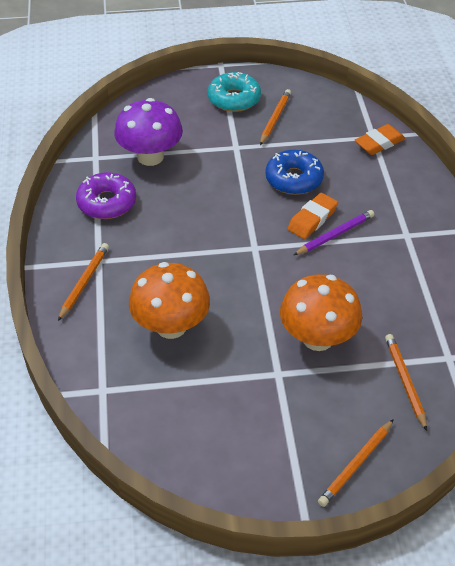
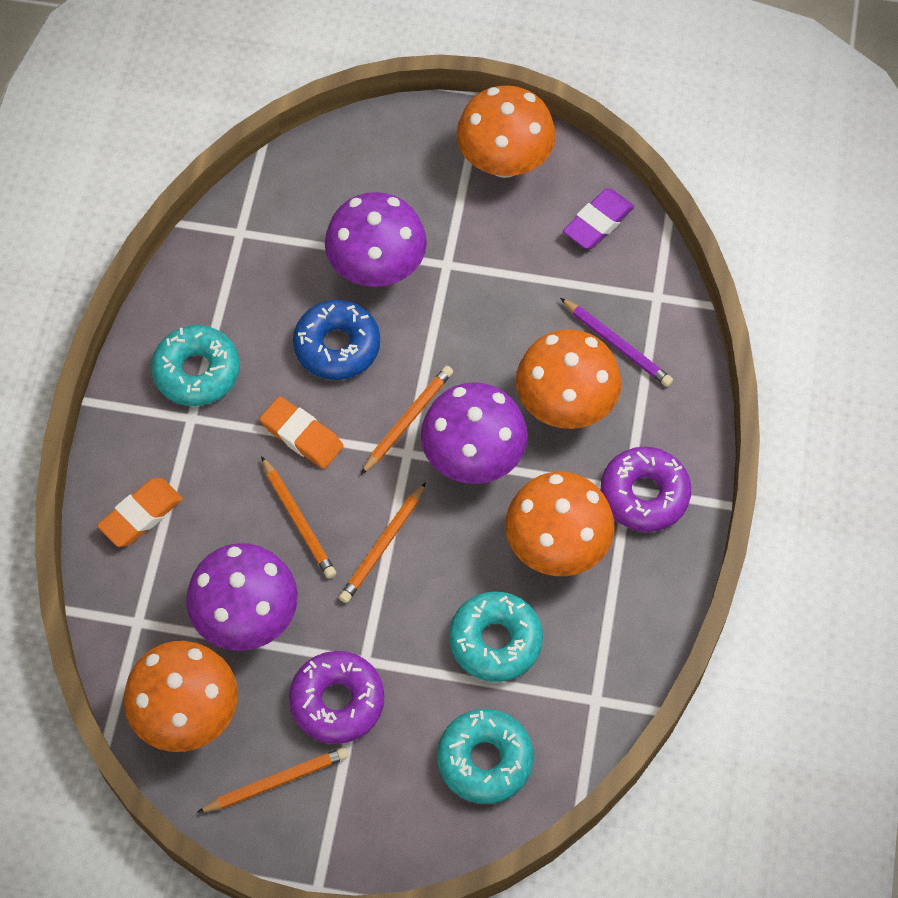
orange mushroom: [129,262,210,339] [280,274,362,351] = 2 -> [124,641,238,752] [456,85,556,178] [505,472,615,576] [516,329,621,429] = 4
purple donut: [76,172,136,219] = 1 -> [289,651,384,744] [601,446,691,532] = 2
purple eraser: none = 0 -> [563,189,634,249] = 1
purple mushroom: [114,98,183,166] = 1 -> [186,543,298,651] [325,192,427,287] [421,382,528,484] = 3
turquoise donut: [208,72,261,112] = 1 -> [151,325,240,406] [437,709,534,804] [449,591,543,682] = 3

